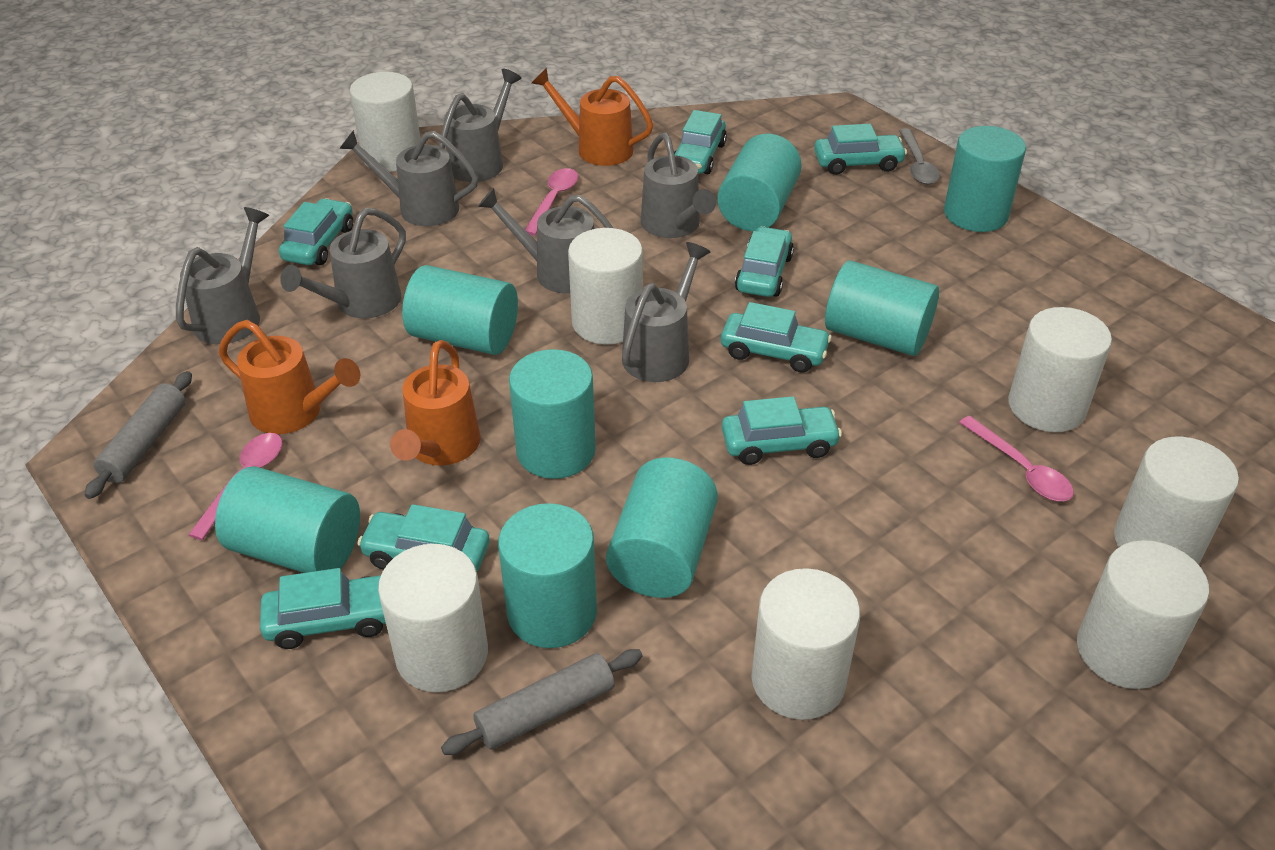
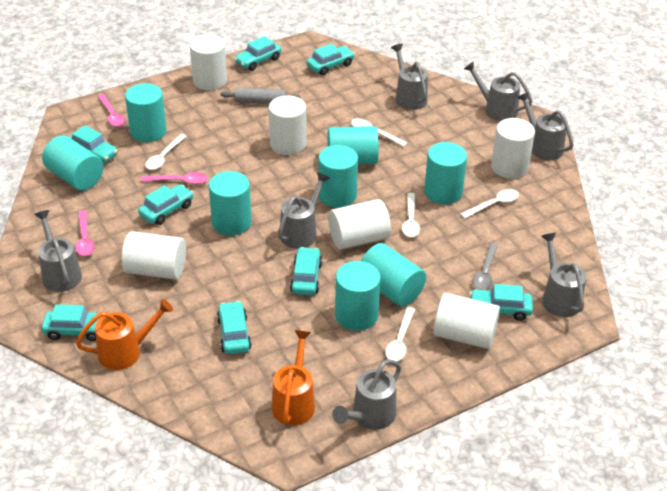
grey rolling pin: [85,371,192,499] [441,649,642,755] = 2 -> [221,88,301,104] = 1
orange watering can: [219,320,360,434] [390,340,481,466] [532,68,653,166] = 3 -> [76,299,173,370] [272,330,315,426] = 2
white cylinder: [350,72,421,172] [378,544,488,692] [568,228,643,345] [751,568,860,720] [1008,307,1112,432] [1077,540,1209,689] [1114,437,1239,564] = 7 -> [122,231,186,280] [190,35,227,90] [269,95,306,155] [328,199,391,250] [434,293,500,349] [491,118,535,179] = 6
white spoon: none = 0 -> [145,134,187,170] [351,118,407,147] [385,307,415,361] [402,193,420,237] [460,189,519,219] = 5

